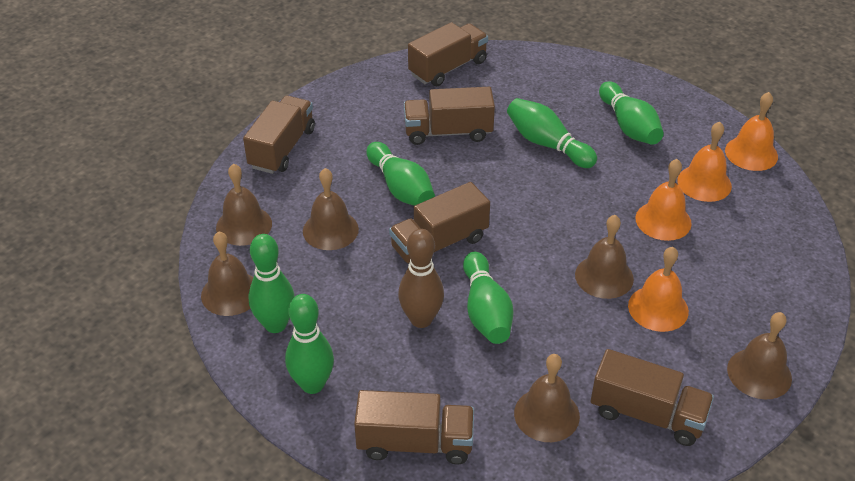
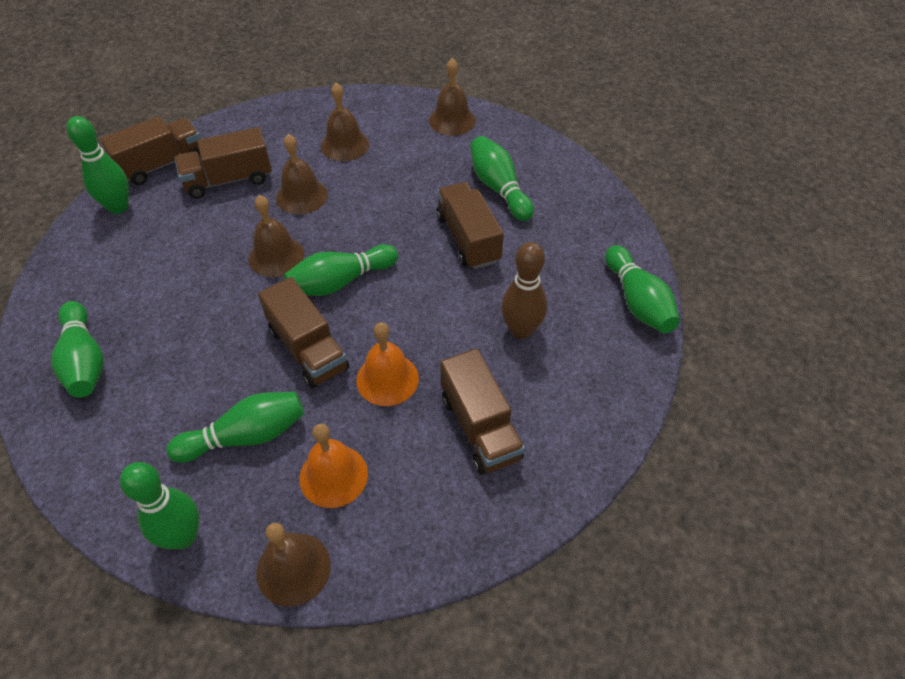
brown bell: [201,232,254,316] [216,164,272,246] [303,168,359,250] [514,354,580,442] [575,215,634,299] [727,312,792,399] = 6 -> [249,195,304,277] [256,523,331,607] [276,134,328,215] [321,83,369,161] [429,58,476,136] = 5
brown truck: [243,95,315,174] [354,390,474,465] [389,182,490,264] [404,87,495,145] [408,22,488,86] [591,349,714,446] = 6 -> [100,116,201,185] [175,127,272,199] [258,277,349,388] [437,182,504,269] [440,348,525,474] = 5
green bowling pin: [248,234,295,333] [285,294,334,394] [366,142,435,206] [463,252,513,344] [507,98,597,168] [599,81,664,145] = 6 -> [51,301,104,398] [67,116,129,214] [120,462,199,549] [166,392,304,463] [284,244,398,296] [470,136,534,221] [605,245,680,333] = 7
orange bell: [628,247,689,332] [636,159,692,241] [677,122,732,202] [725,92,778,171] = 4 -> [299,424,368,508] [356,322,419,406] = 2

